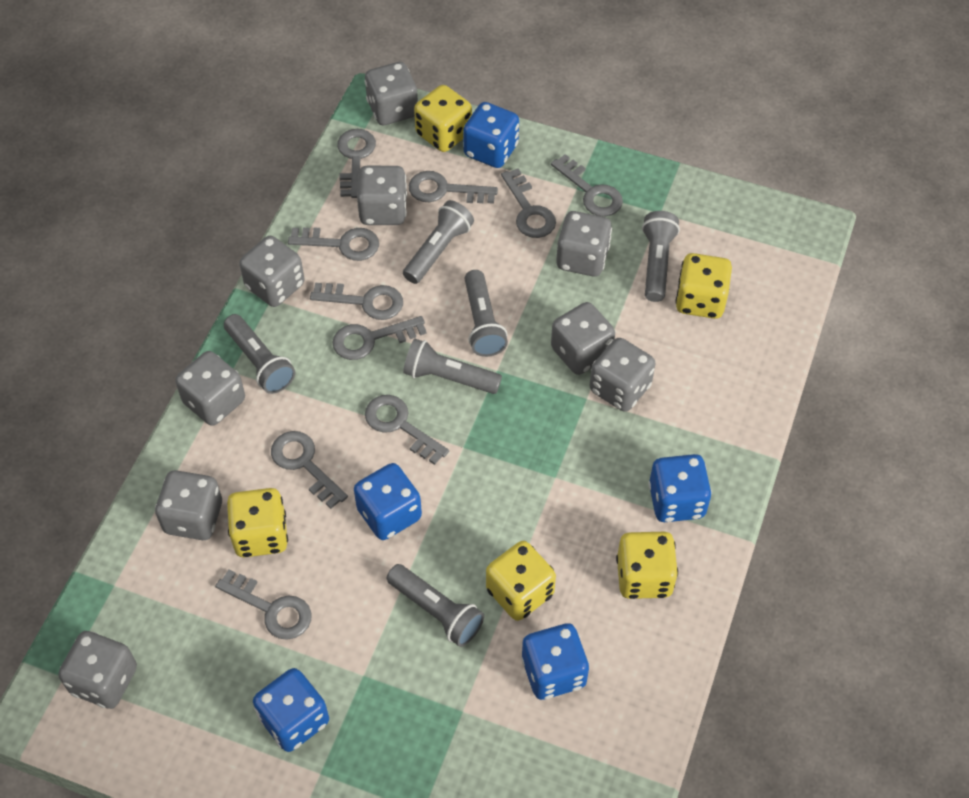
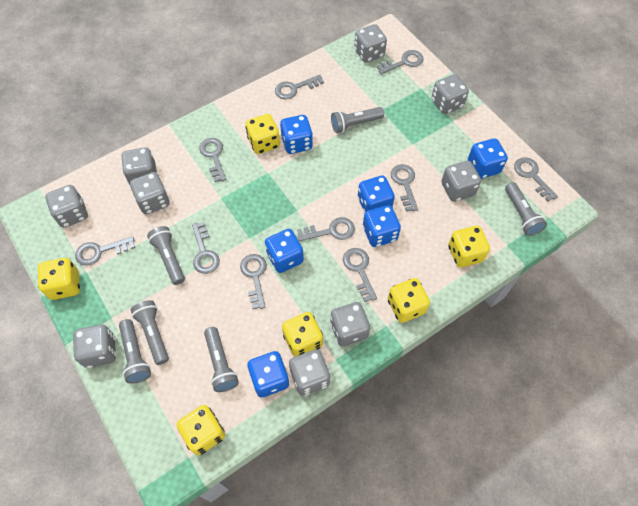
blue dice: [253,668,329,752] [354,463,422,540] [463,102,519,168] [521,623,589,700] [648,454,712,522] = 5 -> [247,351,289,397] [265,229,304,273] [280,115,313,154] [358,176,395,213] [363,205,401,247] [468,138,508,179] = 6
yellow dice: [227,488,288,557] [414,85,472,152] [486,541,556,621] [616,532,678,599] [675,253,732,319] = 5 -> [38,258,80,300] [177,405,225,455] [246,114,280,154] [282,312,323,357] [388,278,430,323] [448,226,490,268] = 6

